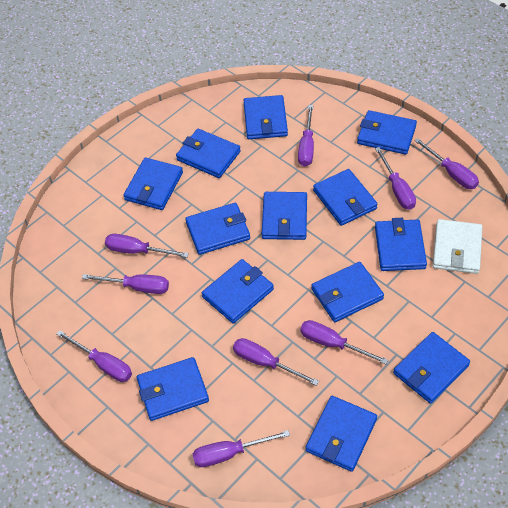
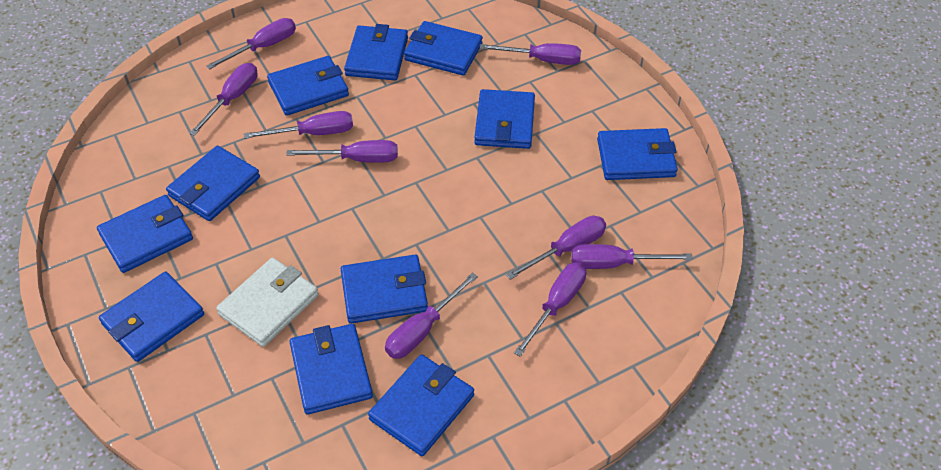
blue wallet: [123,158,183,210] [137,357,209,421] [176,129,241,178] [185,203,250,255] [202,259,274,324] [243,95,288,139] [262,192,307,240] [306,396,377,472] [311,262,384,322] [313,169,378,226] [357,110,417,155] [375,218,427,271] [393,332,470,404] = 13 -> [97,195,193,273] [99,271,204,362] [166,146,260,221] [267,56,349,116] [290,324,373,415] [341,255,428,324] [344,24,408,80] [368,354,474,456] [404,21,483,76] [474,89,535,149] [597,128,678,180] = 11

